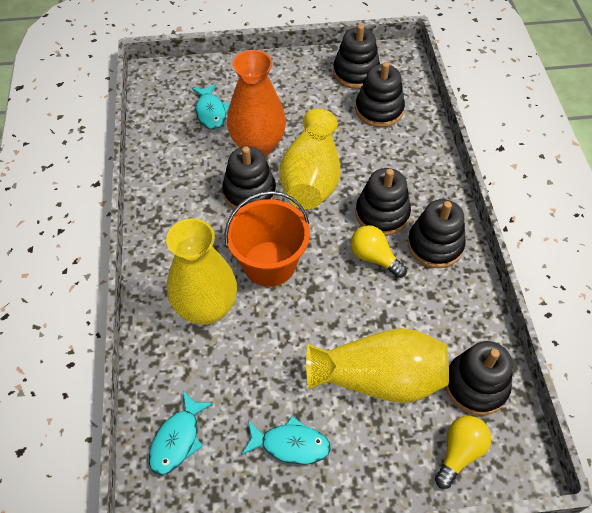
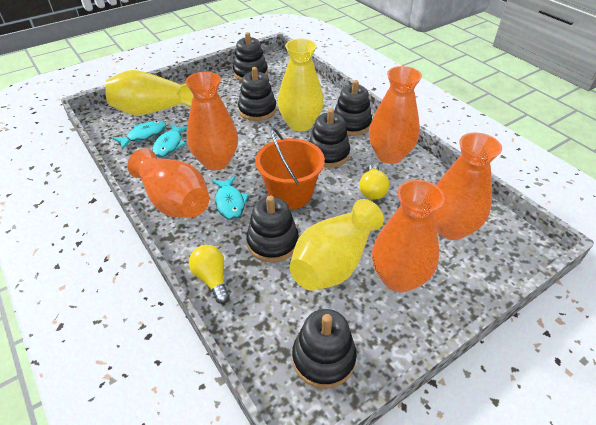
orange vase: [227,50,286,156] = 1 -> [127,148,209,218] [186,72,238,170] [369,66,422,164] [372,180,445,292] [434,132,502,240] = 5

